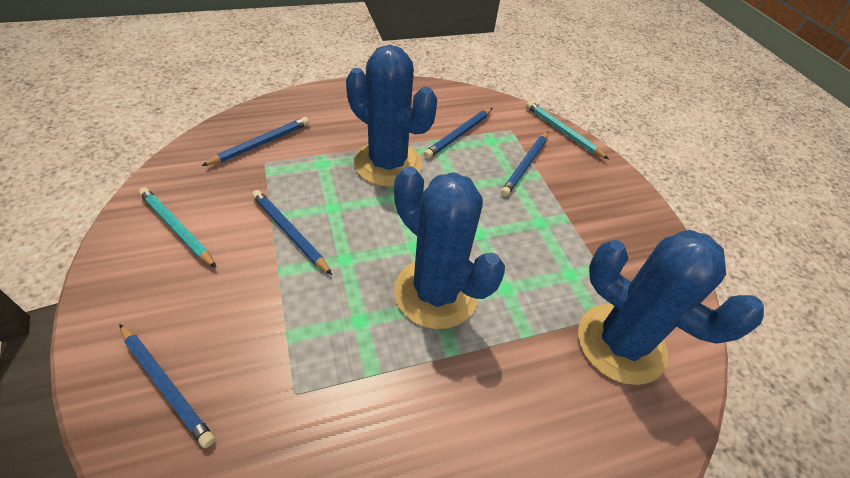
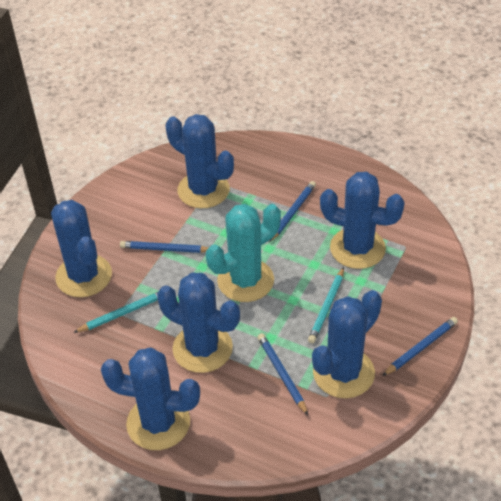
blue cactus: [346,45,437,187] [394,167,505,329] [578,230,764,385] = 3 -> [51,200,112,297] [101,348,200,450] [157,272,240,373] [166,114,234,208] [312,290,382,398] [320,172,405,269] = 6
blue pencil: [119,324,215,448] [202,117,309,166] [252,190,332,275] [424,108,493,159] [501,132,548,197] = 5 -> [120,241,208,253] [257,333,308,415] [269,181,316,242] [382,317,458,376] = 4
turquoise cactus: none = 0 -> [206,204,281,302] = 1

